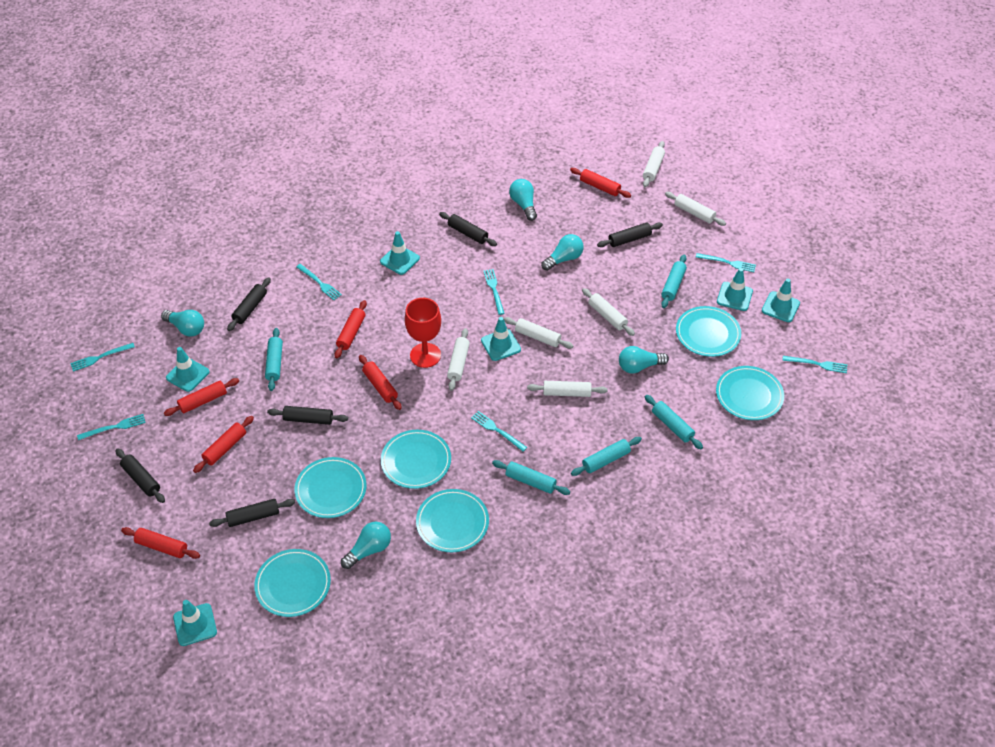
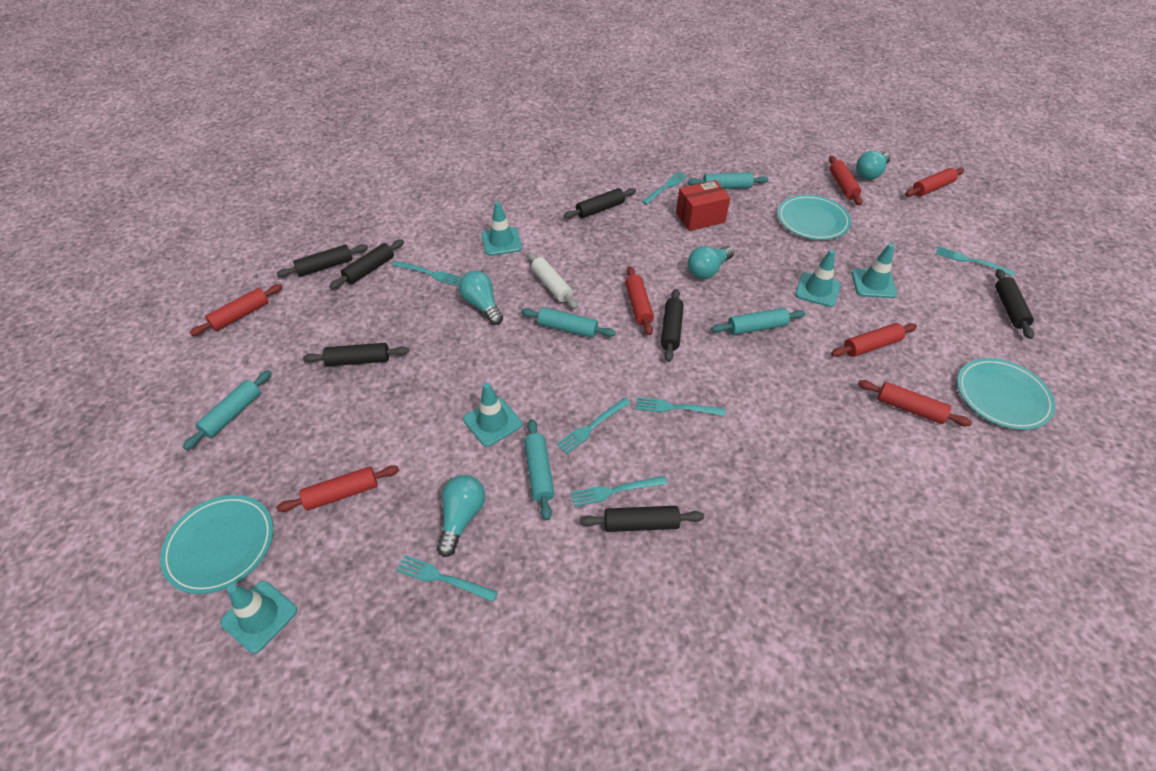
black rolling pin: [115,449,165,503] [209,499,295,527] [227,277,271,331] [267,406,348,425] [439,212,497,246] [597,222,663,247] = 6 -> [276,244,368,277] [303,343,409,366] [329,239,404,289] [563,188,636,219] [580,506,704,532] [661,289,684,362] [995,269,1034,339] = 7
red box: none = 0 -> [676,180,730,231] = 1
red goblet: [405,298,441,368] = 1 -> none = 0
red rolling pin: [121,527,200,559] [164,378,239,416] [193,416,254,473] [334,300,367,359] [359,355,402,410] [570,168,631,198] = 6 -> [190,284,283,336] [276,465,399,512] [625,266,654,335] [829,156,862,206] [831,323,917,357] [858,380,972,426] [905,168,964,197] = 7
turquoise light bulb: [161,310,204,337] [341,522,391,569] [509,179,537,221] [541,234,584,271] [619,346,669,373] = 5 -> [437,475,485,557] [459,271,503,325] [688,246,734,279] [856,151,891,180] = 4
turquoise plate: [254,549,331,617] [294,457,367,518] [381,430,451,489] [416,489,489,552] [676,306,741,357] [716,366,784,420] = 6 -> [160,495,273,594] [777,195,851,240] [957,358,1055,430] = 3
turquoise traffic cone: [166,347,210,392] [173,600,217,646] [380,231,420,275] [481,317,521,361] [717,268,753,311] [762,279,800,322] = 6 -> [220,581,297,653] [463,383,522,447] [482,202,522,256] [795,250,841,307] [852,243,897,298] = 5
white rolling pin: [447,328,470,391] [504,317,574,349] [527,381,608,397] [582,288,635,336] [643,141,665,187] [665,192,726,226] = 6 -> [527,252,578,309] = 1

